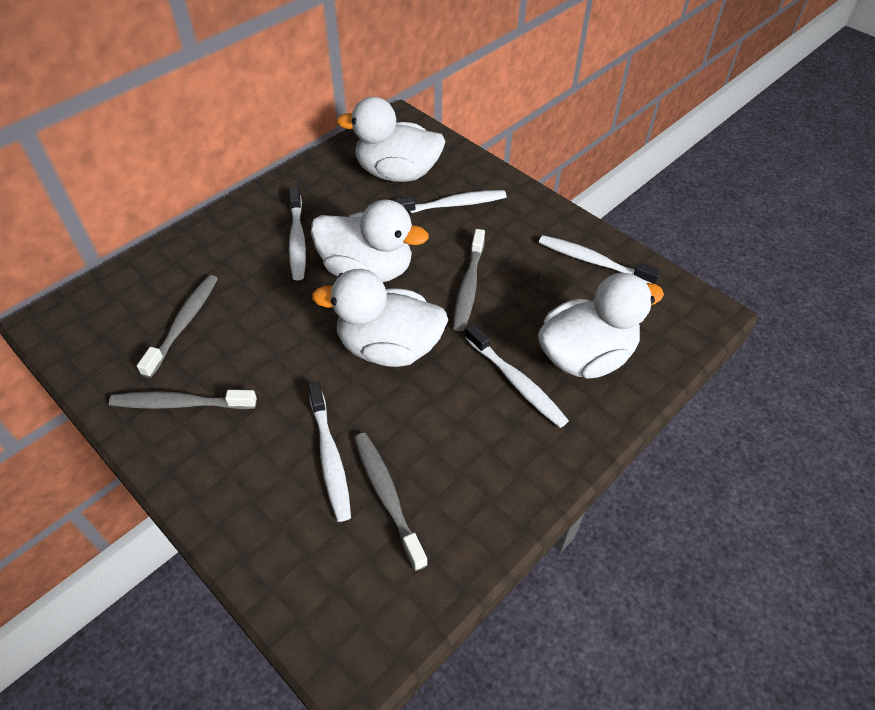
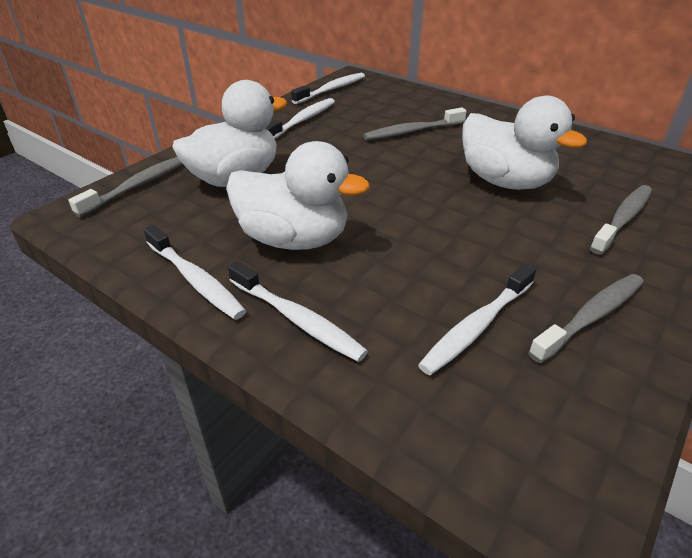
white duck: [311,199,429,282] [312,269,448,367] [336,97,445,182] [538,273,664,379] = 4 -> [172,80,287,187] [226,141,370,250] [462,96,587,190] = 3

